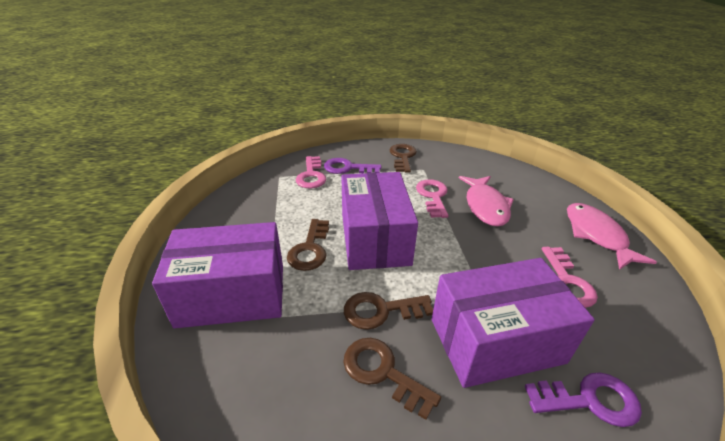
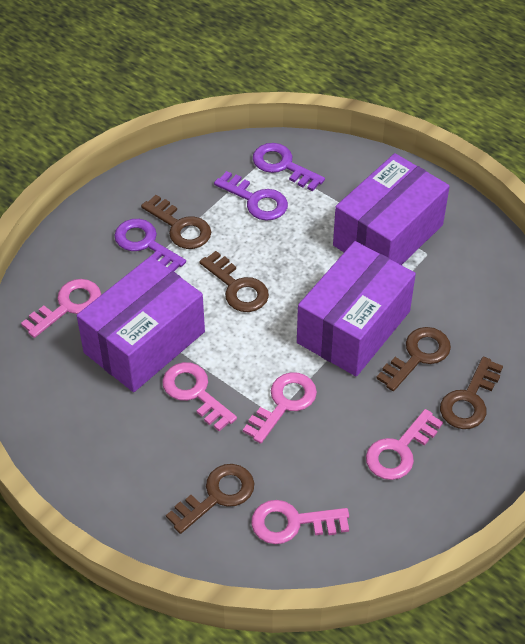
brown key: [287,219,329,271] [343,338,441,420] [344,292,433,330] [390,144,417,173] = 4 -> [141,195,211,249] [166,464,254,534] [199,251,269,312] [376,327,451,391] [440,357,503,429] = 5
pink fish: [459,176,514,227] [567,203,657,270] = 2 -> none = 0
pink key: [296,156,326,188] [416,179,448,218] [542,247,598,308] = 3 -> [21,279,101,338] [162,362,237,431] [243,372,317,444] [251,500,349,544] [366,409,443,480] = 5
purple key: [324,158,381,174] [525,372,642,427] = 2 -> [114,219,186,271] [214,171,288,221] [253,143,325,191] = 3

